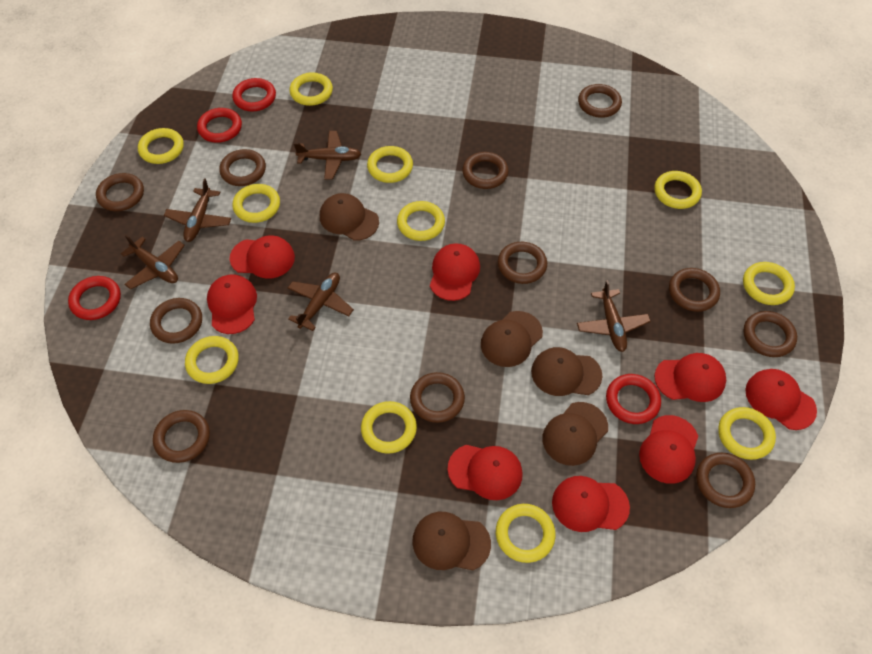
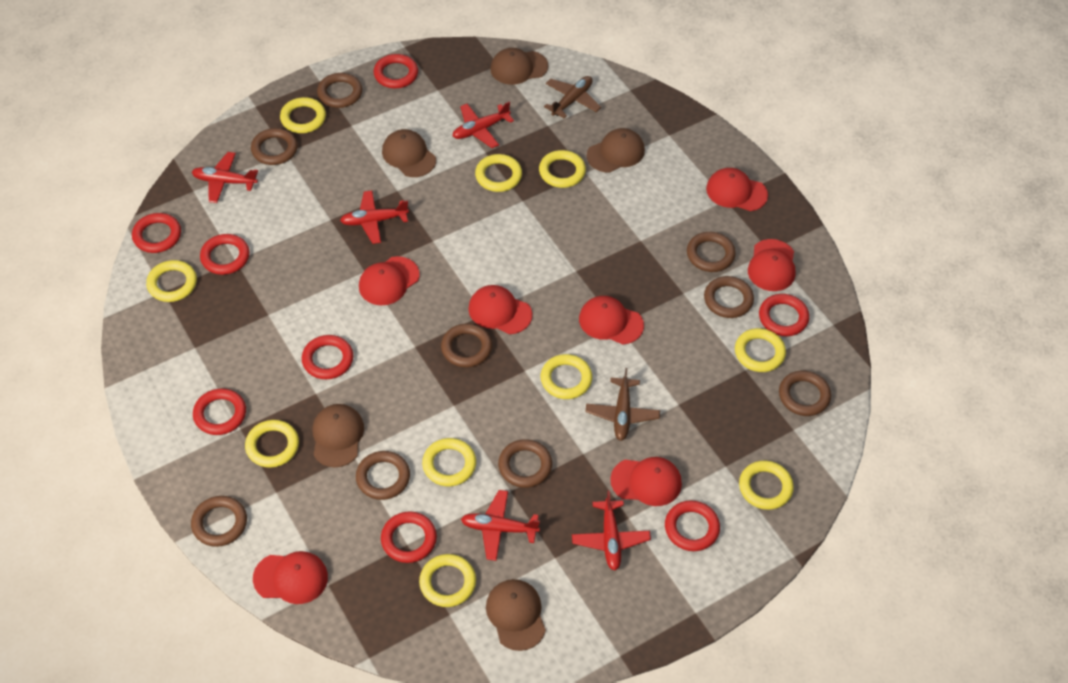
brown plane: [121,234,185,289] [164,178,231,242] [288,273,354,331] [294,131,361,180] [577,280,651,352] = 5 -> [544,76,601,119] [586,368,660,441] = 2
brown ring: [96,173,144,211] [150,298,202,344] [153,410,210,463] [219,149,266,186] [410,372,465,423] [462,152,509,189] [498,242,547,284] [578,84,622,118] [669,268,720,312] [696,453,755,508] [743,311,797,357] = 11 -> [191,496,247,547] [251,128,298,165] [317,73,362,108] [356,451,410,500] [441,324,492,368] [498,439,552,488] [687,232,736,272] [704,276,754,318] [779,371,831,416] = 9
red cap: [207,274,257,334] [230,235,295,279] [430,243,480,301] [448,445,523,500] [552,476,630,532] [639,415,698,484] [654,353,726,402] [745,369,817,430] = 8 -> [253,551,328,604] [359,256,420,305] [468,285,532,334] [579,296,644,345] [610,457,682,506] [706,168,768,211] [748,239,796,291] = 7
red plane: none = 0 -> [192,152,258,203] [340,190,409,244] [453,102,514,148] [461,490,540,561] [572,490,651,571] = 5
red ring: [68,276,121,320] [197,108,242,143] [232,78,276,111] [606,374,661,424] = 4 -> [132,213,181,253] [193,388,246,435] [200,234,250,275] [302,335,353,379] [374,54,418,88] [381,512,437,563] [665,500,720,551] [759,294,809,336] = 8
yellow ring: [138,128,184,164] [185,336,239,384] [232,184,280,223] [290,72,333,106] [361,401,417,454] [367,146,413,183] [397,201,445,241] [496,504,556,563] [654,171,702,209] [718,407,776,460] [743,262,795,305] = 11 -> [146,260,197,302] [245,420,299,468] [280,97,326,133] [419,554,476,607] [422,438,476,486] [475,154,522,192] [539,150,586,188] [541,354,592,399] [735,328,786,372] [739,461,794,510] = 10

